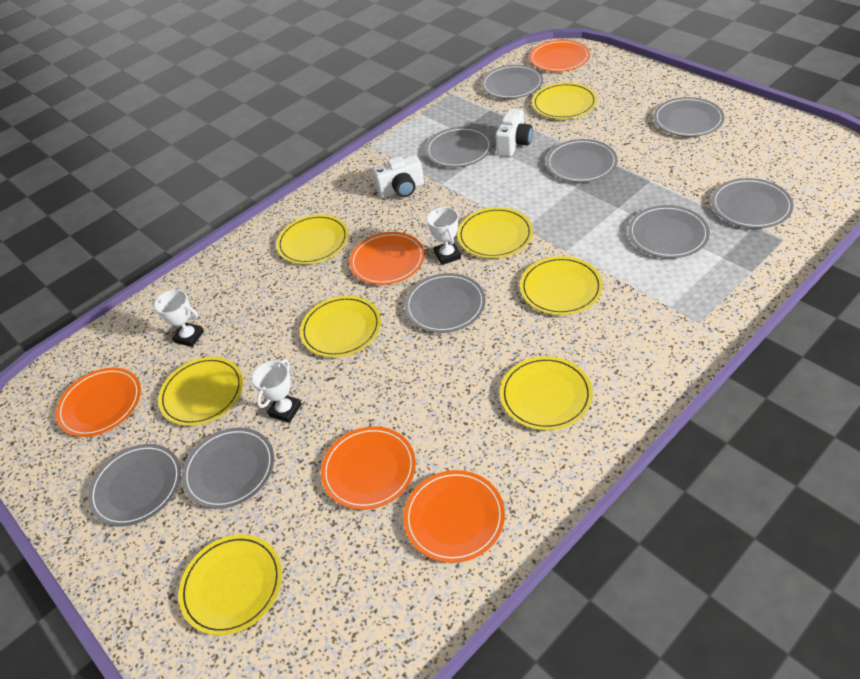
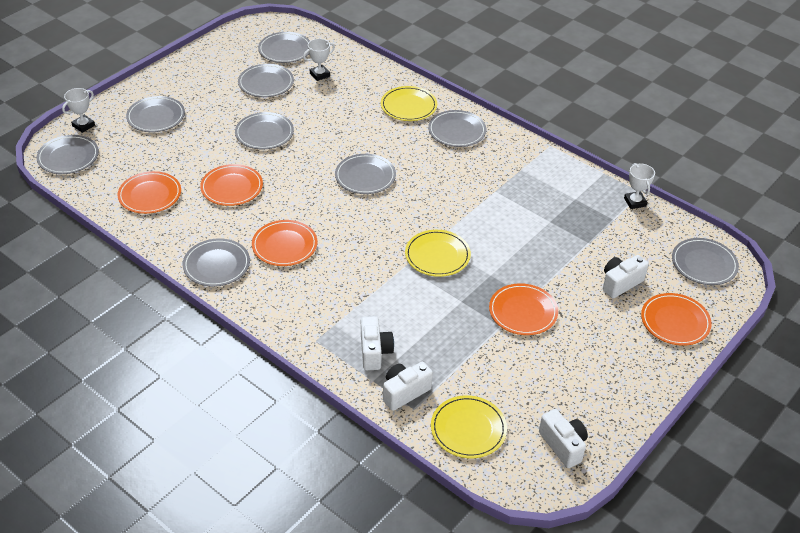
white camera: [373,155,424,198] [495,108,533,157] = 2 -> [361,316,394,370] [383,362,433,411] [539,409,588,468] [603,255,649,298] = 4
yellow plate: [158,357,243,426] [178,535,282,635] [276,214,349,264] [300,296,381,358] [457,207,533,258] [500,356,593,430] [520,256,603,315] [532,83,597,119] = 8 -> [381,86,437,121] [405,230,471,277] [431,395,507,458] = 3

